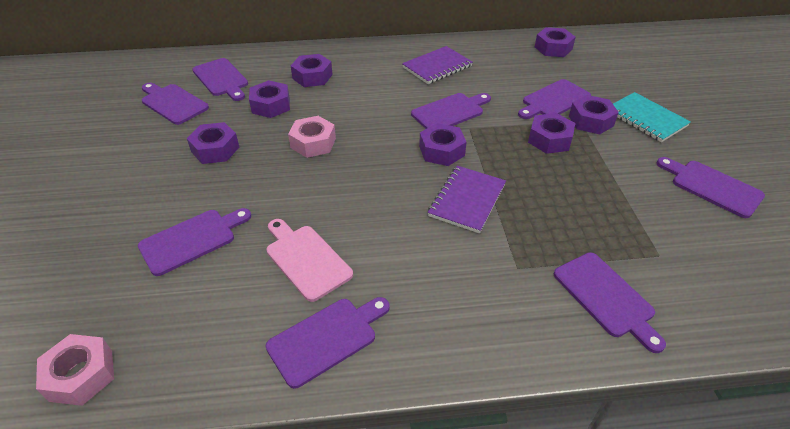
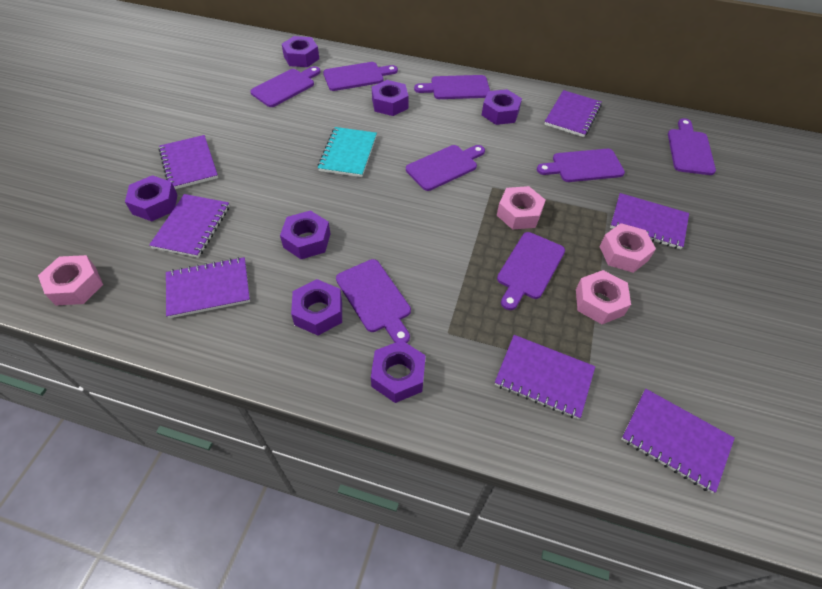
pink cutting board: [266,219,353,302] = 1 -> none = 0
pink nut: [36,334,114,406] [288,116,336,158] = 2 -> [38,255,103,305] [497,186,546,230] [576,270,631,324] [599,223,656,273] = 4
purple notebook: [402,46,473,84] [428,166,506,233] = 2 -> [149,194,230,258] [159,135,218,189] [166,257,250,318] [495,335,595,419] [544,90,602,137] [610,193,689,249] [621,389,735,493] = 7

